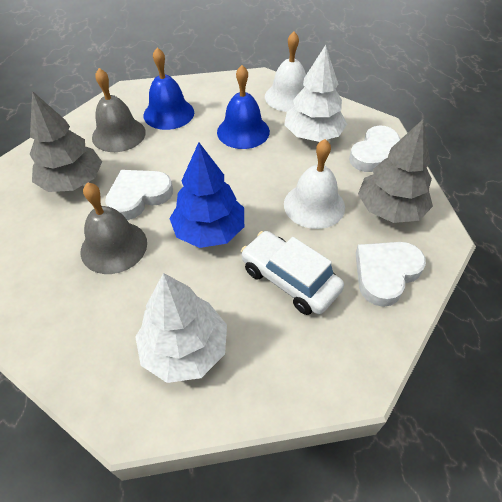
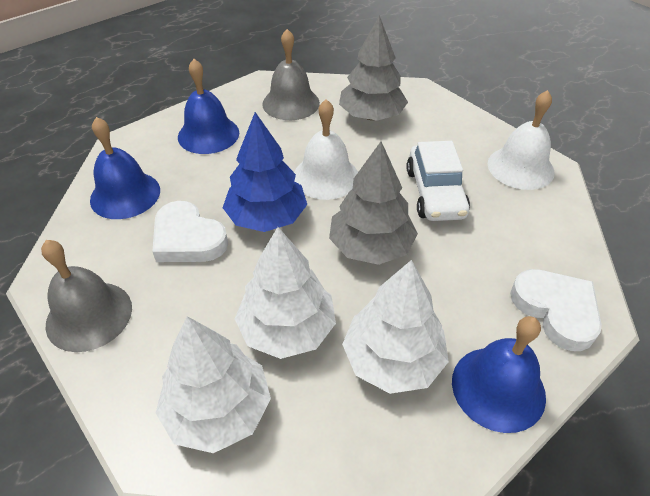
blue bell: [144,47,194,130] [217,65,270,149] = 2 -> [90,117,160,219] [178,59,239,154] [452,316,546,433] = 3
white heart: [105,170,173,220] [349,126,400,172] [356,242,426,307] = 3 -> [152,201,228,262] [510,269,602,351] = 2
white tree: [135,273,227,383] [284,45,347,142] = 2 -> [156,316,271,453] [235,227,336,359] [342,260,449,394] = 3

